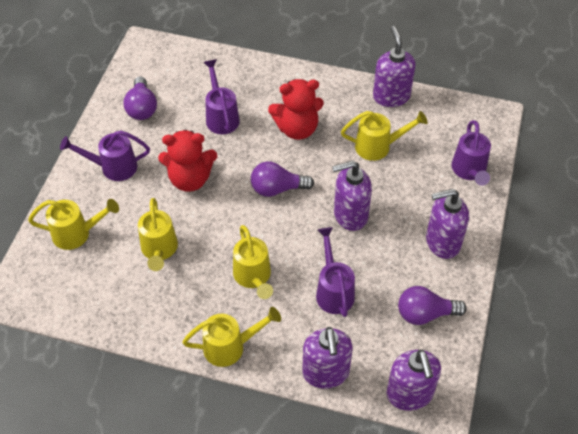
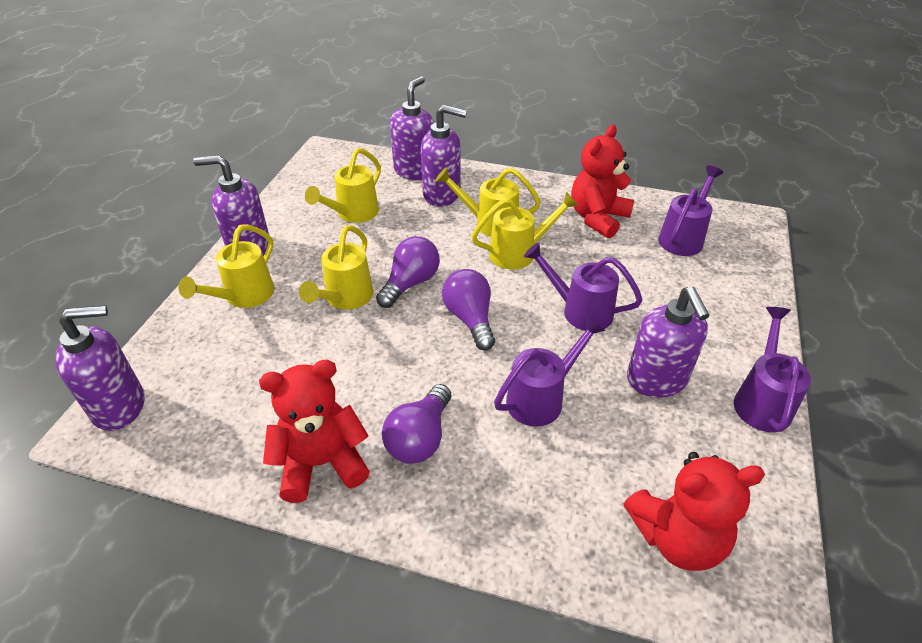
red teddy bear: [158,130,217,192] [268,79,324,140] = 2 -> [259,360,370,503] [571,124,634,238] [624,452,765,571] = 3

